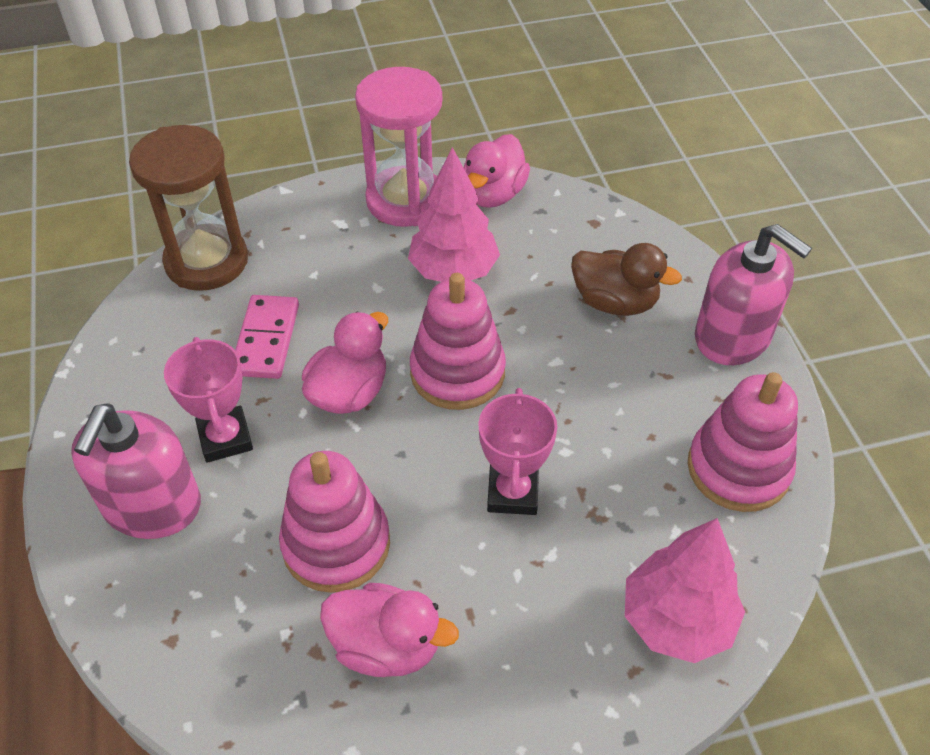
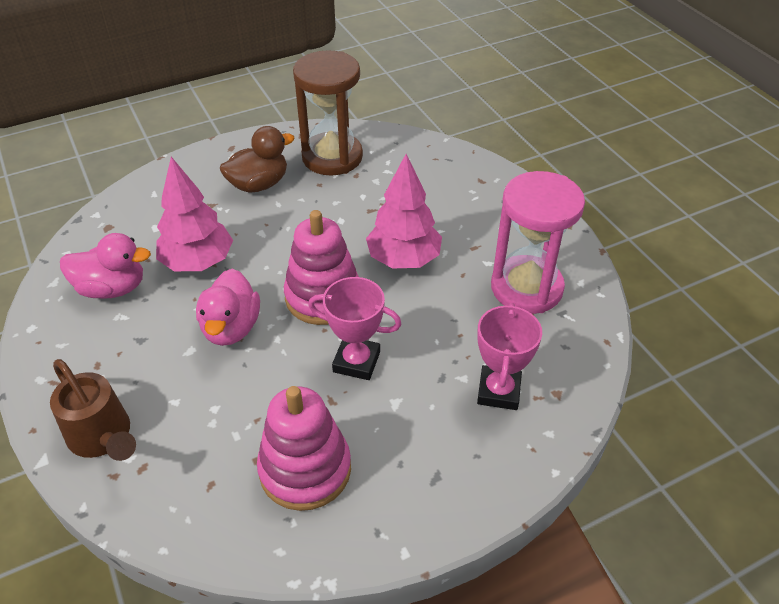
brown watering can: none = 0 -> [50,359,136,461] = 1
pink domino: [235,295,299,379] = 1 -> none = 0
pink duck: [302,312,388,414] [320,583,459,677] [464,134,530,208] = 3 -> [60,233,151,299] [196,269,260,346] = 2
pink soap dispenser: [71,403,201,539] [695,224,812,365] = 2 -> none = 0
pink stacking toy: [279,451,390,593] [410,273,506,410] [687,372,798,512] = 3 -> [257,386,351,511] [284,210,359,325] = 2

